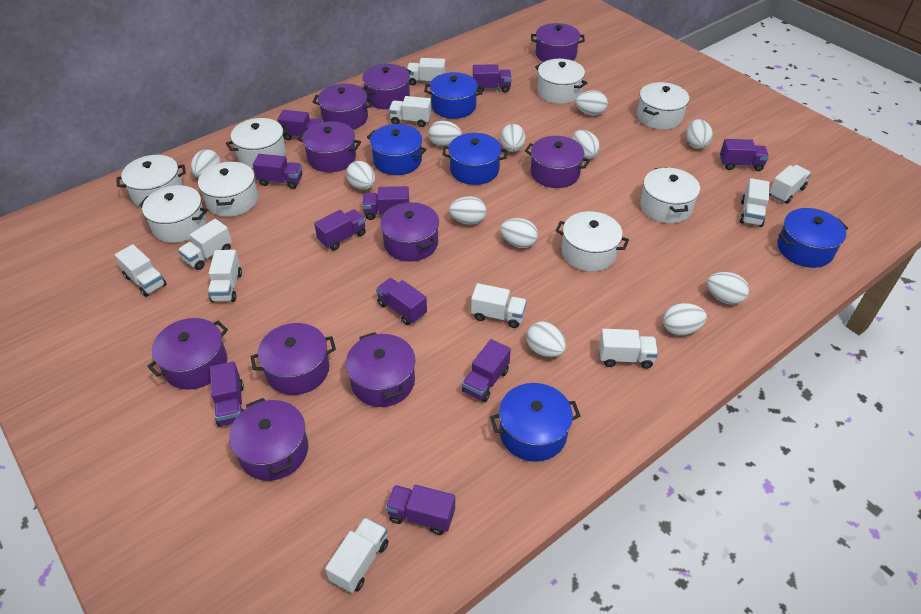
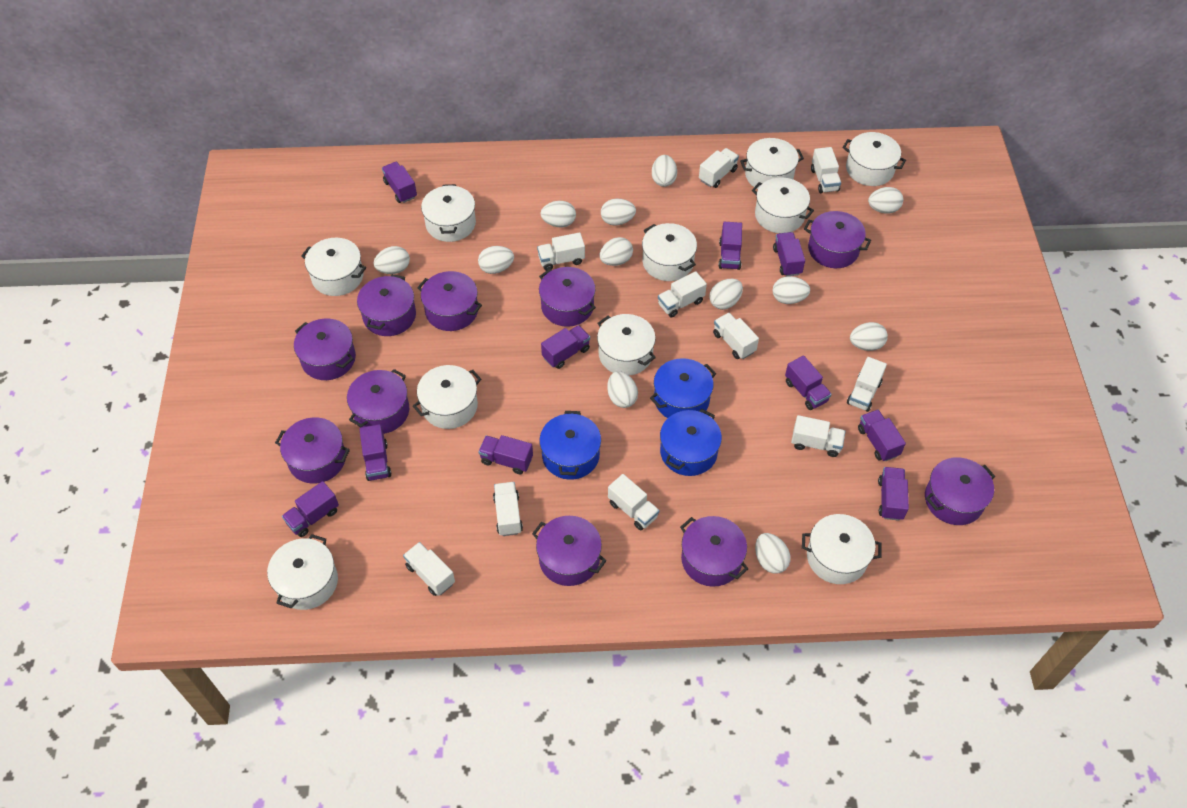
blue pot: [367,124,427,175] [424,72,483,119] [442,133,507,185] [490,383,580,462] [777,208,848,268] = 5 -> [540,411,601,480] [650,358,716,418] [660,409,722,476] = 3
white pot: [116,155,186,208] [139,185,208,243] [198,161,258,217] [226,118,290,168] [535,59,588,104] [555,211,629,272] [637,82,689,130] [640,167,700,223] = 8 -> [267,534,338,610] [301,238,366,296] [413,365,481,429] [421,184,476,242] [597,314,656,376] [642,223,697,281] [740,138,804,189] [752,177,814,233] [802,514,882,584] [843,132,906,186] = 10

